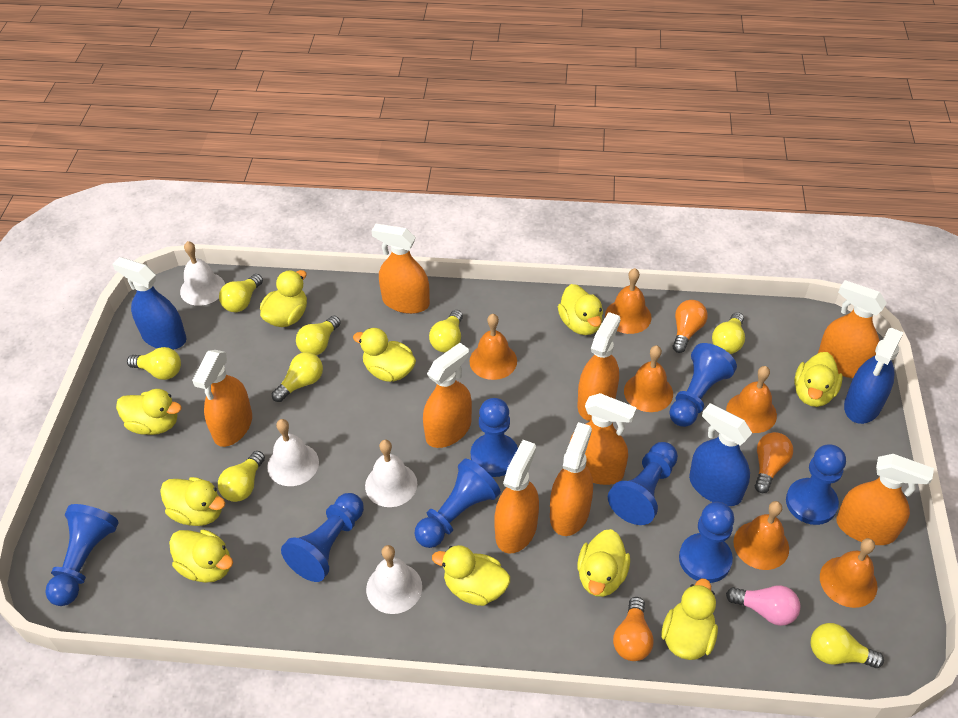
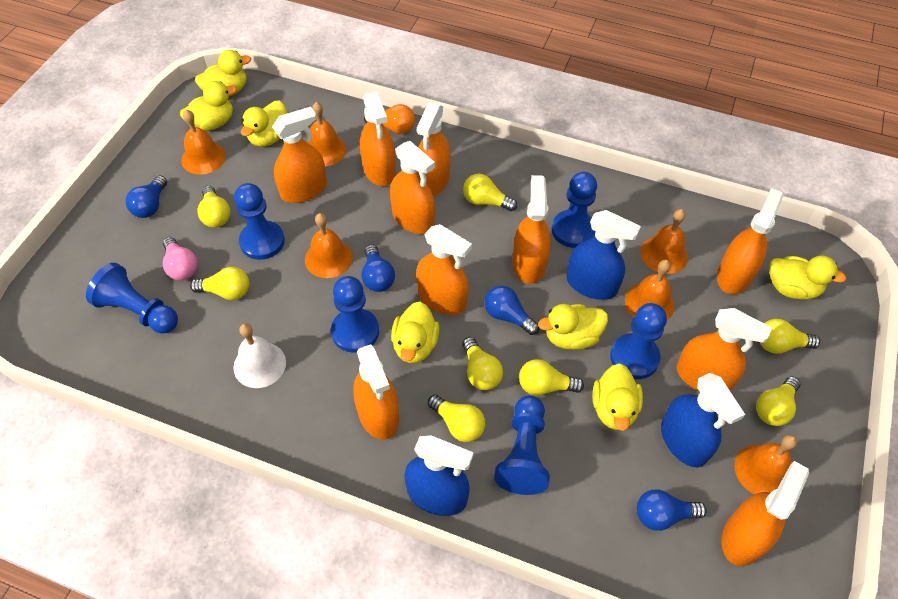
blue light bulb: none = 0 -> [125,176,167,218] [362,245,395,292] [485,286,539,335] [636,489,707,531] = 4
blue pawn: [45,504,119,606] [281,493,364,582] [415,459,501,548] [471,398,518,477] [608,442,678,525] [669,343,737,427] [679,502,734,583] [786,444,846,525] = 8 -> [86,263,178,334] [234,183,285,260] [331,276,379,353] [494,396,550,495] [552,172,597,248] [610,303,667,379] = 6
orange light bulb: [613,597,654,661] [673,300,708,353] [755,432,793,493] = 3 -> [364,104,415,134] = 1
orange spray bottle: [192,350,252,447] [371,224,430,314] [423,343,472,448] [494,440,539,554] [550,422,593,536] [570,393,637,485] [578,312,621,421] [818,280,887,378] [836,454,934,545] = 9 -> [272,107,327,203] [353,344,399,440] [360,91,396,186] [390,141,435,234] [416,224,472,315] [417,103,451,196] [512,175,551,284] [676,308,772,392] [717,188,784,294] [722,461,809,566] = 10
white bell: [180,241,225,306] [267,419,319,486] [365,440,417,507] [366,545,422,614] = 4 -> [233,323,286,388] = 1
yellow duck: [116,389,182,435] [160,477,225,526] [169,529,233,583] [260,270,307,327] [353,328,416,382] [432,545,510,606] [558,284,603,335] [577,529,630,597] [661,579,718,660] [794,352,843,407] = 10 -> [180,81,237,131] [195,50,251,96] [241,100,287,147] [391,302,440,363] [538,304,608,350] [592,364,643,431] [769,256,846,299] = 7

